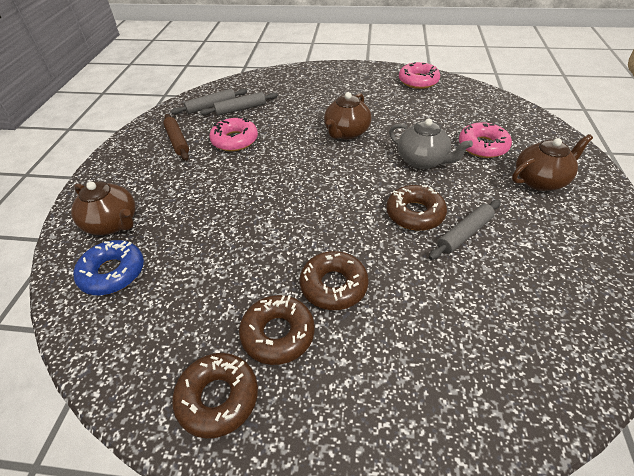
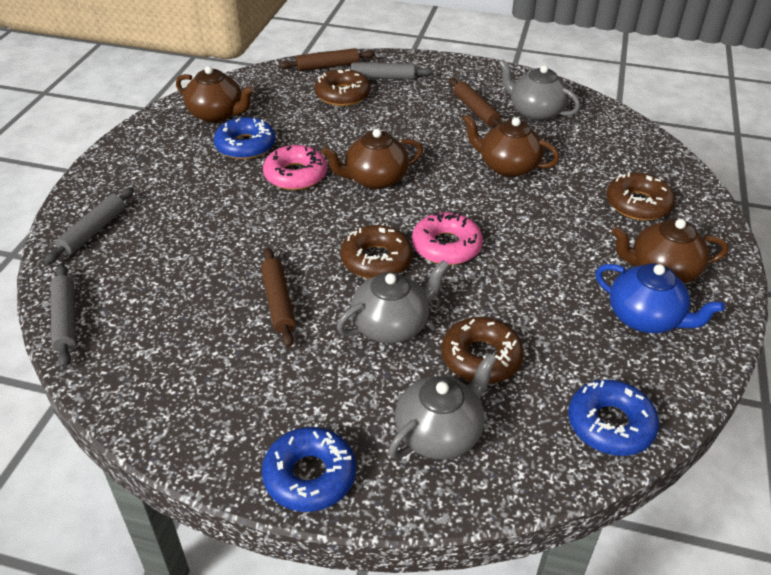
blue donut: [73,240,144,295] = 1 -> [214,117,276,159] [262,427,356,512] [568,379,659,456] = 3
blue teapot: none = 0 -> [596,263,725,333] = 1
brown rolling pin: [163,114,189,161] = 1 -> [261,248,296,347] [279,48,375,71] [449,78,503,127] = 3
brown teapot: [71,181,136,235] [324,92,372,139] [512,134,593,191] = 3 -> [176,66,254,123] [322,129,423,189] [462,114,560,177] [612,219,728,283] = 4
grey teapot: [389,119,473,169] = 1 -> [337,260,449,343] [389,353,497,460] [499,60,580,121] = 3
pink donut: [210,117,258,151] [399,62,440,89] [459,122,512,158] = 3 -> [263,145,327,190] [412,212,483,265] = 2

